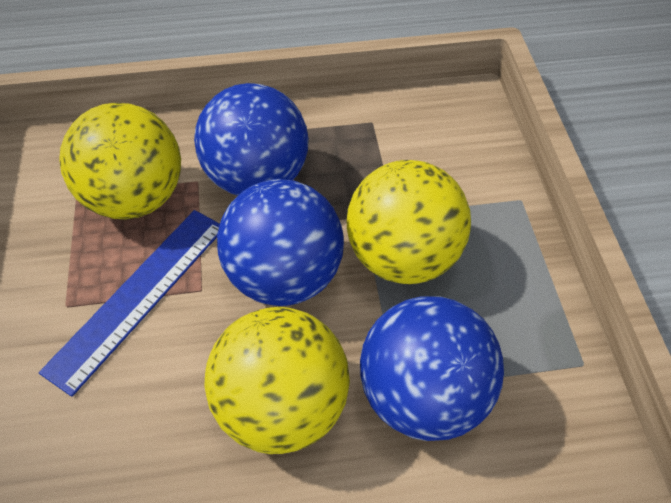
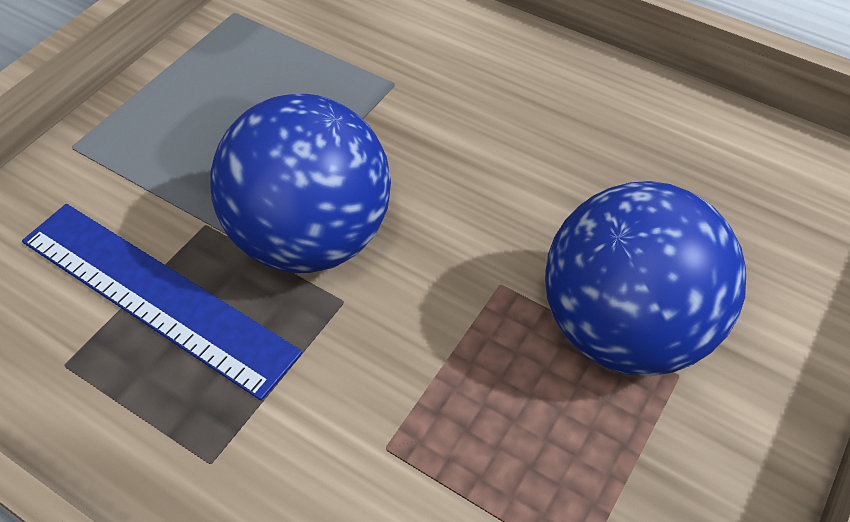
blue ball: [194,83,309,196] [217,179,344,306] [360,296,504,441] = 3 -> [210,94,391,273] [545,181,746,376] = 2
yellow ball: [59,103,181,220] [204,307,350,454] [347,160,471,284] = 3 -> none = 0

